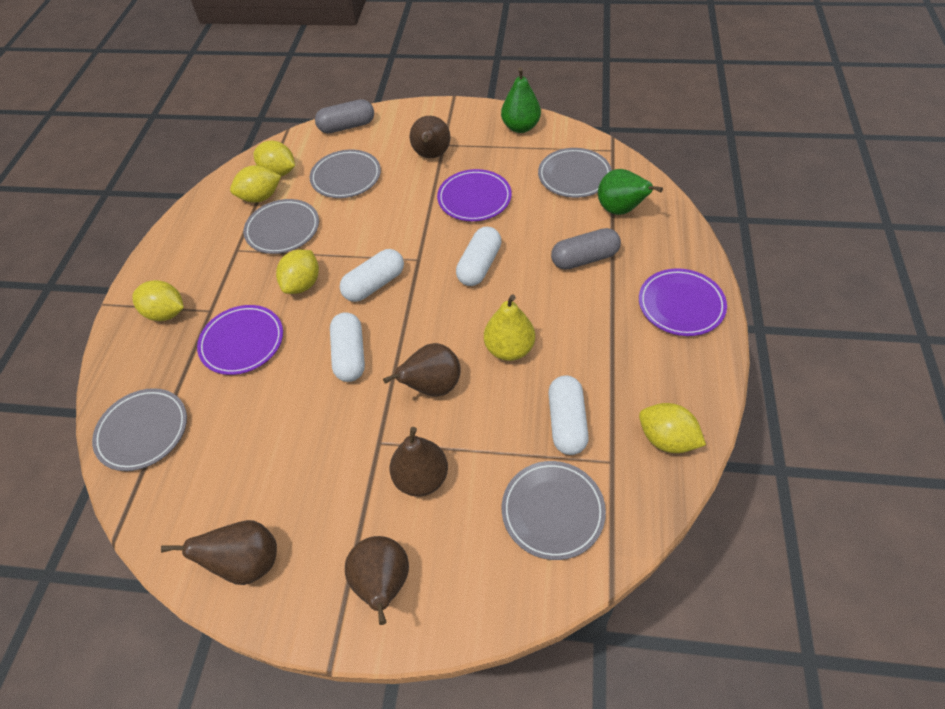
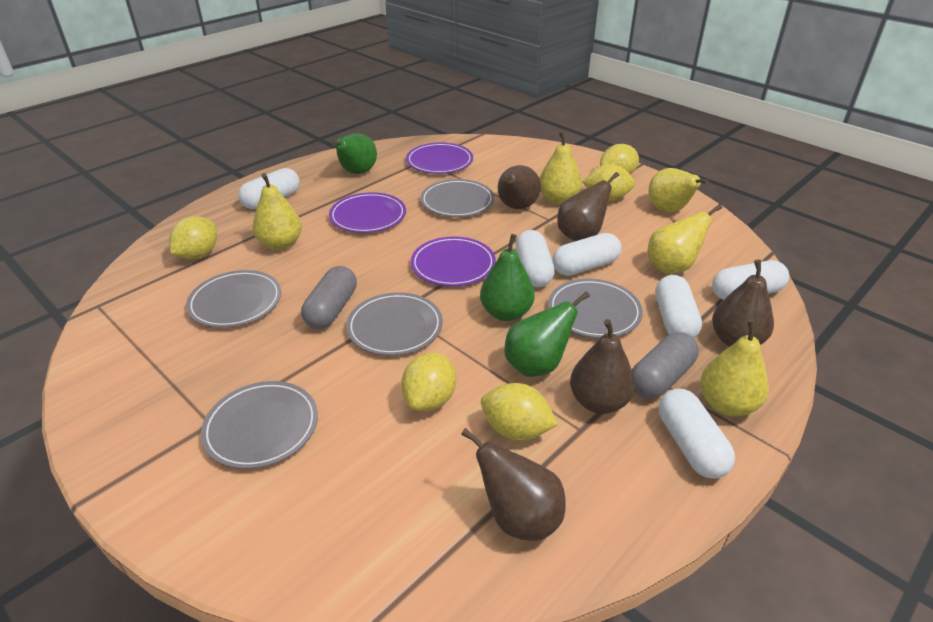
green pear: [501,67,541,133] [598,169,663,215] = 2 -> [331,133,377,174] [480,234,535,321] [504,291,590,377] = 3
white capsule: [330,312,365,382] [340,249,404,302] [456,226,502,286] [548,375,589,455] = 4 -> [238,168,300,209] [516,230,555,287] [552,233,622,276] [656,275,702,338] [659,389,735,479] [712,260,789,300] = 6
yellow pear: [484,294,535,361] = 1 -> [253,173,302,250] [540,131,582,204] [647,204,722,274] [649,168,709,212] [700,319,769,416] = 5

